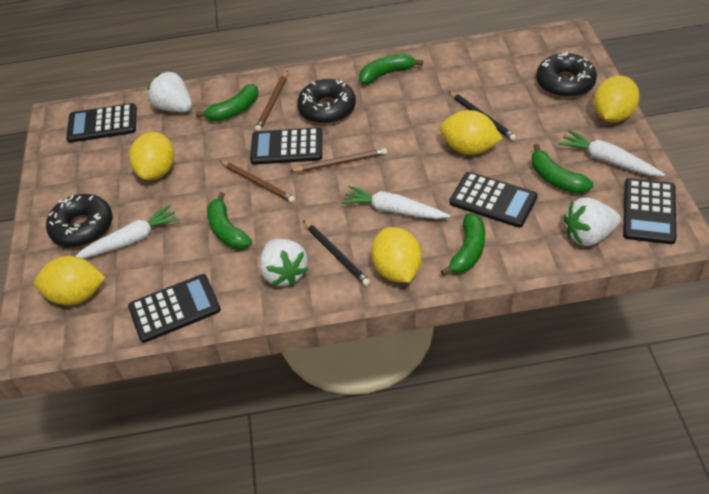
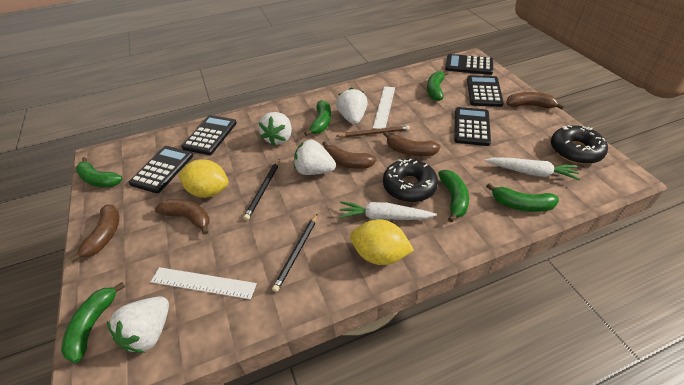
black donut: [46,194,112,247] [297,79,356,124] [536,52,597,98] = 3 -> [383,158,438,202] [551,125,608,164] = 2
brown banana: none = 0 -> [69,205,119,263] [155,199,210,235] [322,141,377,169] [383,132,441,156] [506,92,564,109] = 5
brown pencil: [220,161,296,203] [255,71,288,131] [291,148,387,172] = 3 -> [337,125,410,137] = 1
green banana: [196,84,258,121] [207,192,252,249] [359,53,423,84] [441,213,485,276] [531,144,593,194] = 5 -> [61,282,125,363] [75,157,123,187] [304,100,331,136] [427,71,449,101] [438,170,469,222] [486,183,559,212] = 6
white carrot: [75,205,180,259] [341,186,450,219] [558,130,665,176] = 3 -> [339,201,437,220] [485,157,580,180] = 2
white ruler: none = 0 -> [151,267,257,300] [373,86,395,129] = 2
white strawberry: [147,71,192,112] [260,239,309,287] [564,198,621,246] = 3 -> [107,297,169,353] [259,112,292,146] [294,140,336,175] [336,88,368,125] = 4
yellow lemon: [34,256,105,305] [129,132,174,180] [371,227,422,283] [440,110,503,155] [593,75,640,122] = 5 -> [179,159,228,198] [350,219,414,265] = 2

